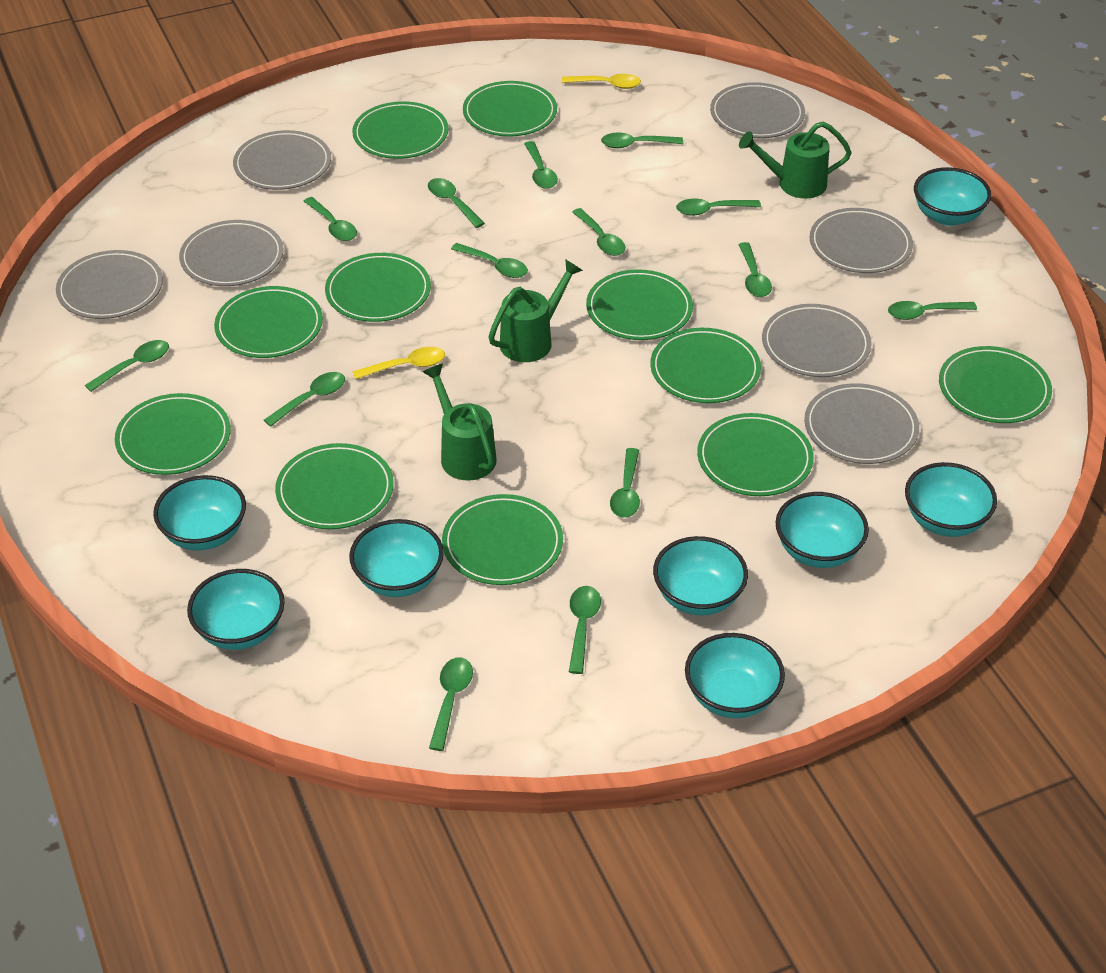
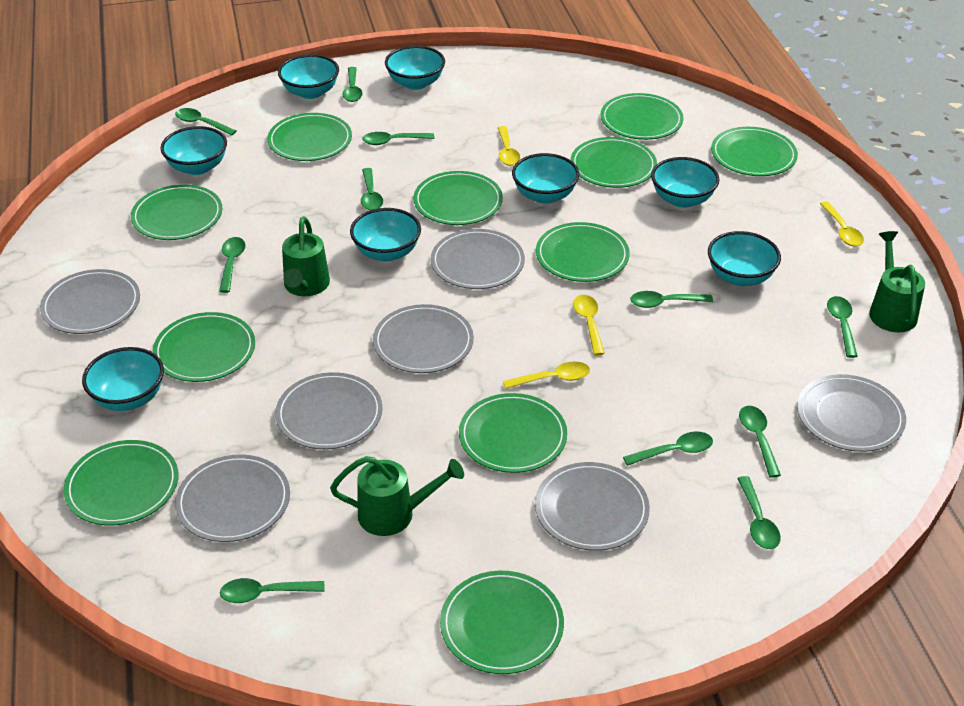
green spoon: [85,340,169,392] [264,372,345,427] [303,197,357,241] [428,178,485,228] [429,657,473,751] [451,243,528,278] [524,141,558,189] [569,586,601,674] [572,208,625,256] [601,133,683,148] [610,448,640,518] [676,199,761,216] [738,242,772,297] [888,301,977,320] = 14 -> [175,108,236,136] [219,237,246,293] [220,578,325,603] [342,67,363,102] [361,168,383,210] [362,132,435,145] [623,431,713,466] [630,291,713,308] [737,476,781,549] [739,406,781,478] [827,296,858,358] = 11
yellow spoon: [352,347,445,380] [562,74,641,89] = 2 -> [498,126,520,166] [503,361,590,389] [573,295,605,356] [820,201,864,246] = 4

